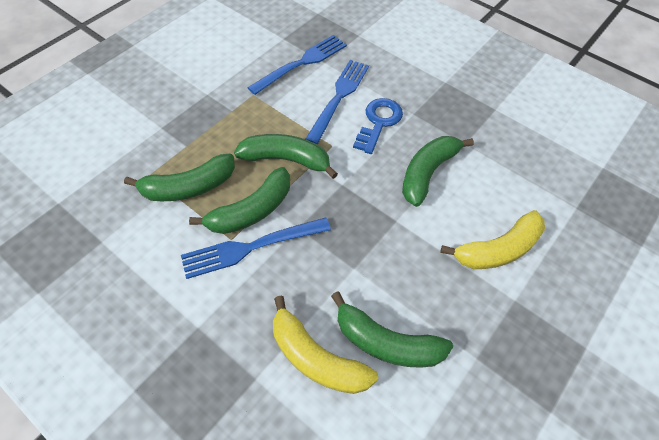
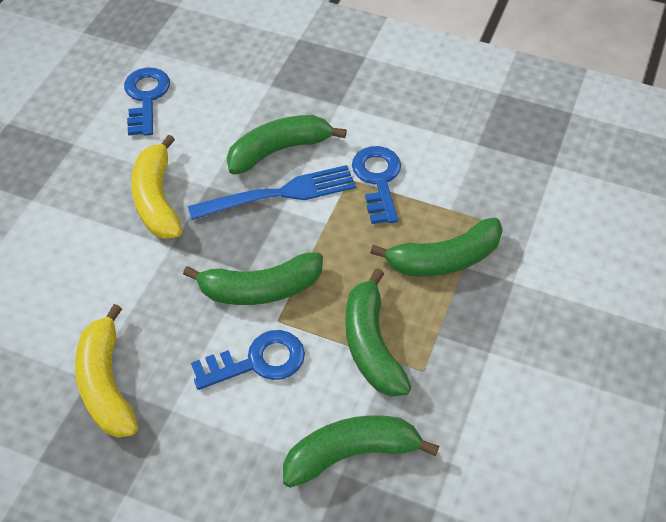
blue fork: [181,217,331,279] [247,35,347,95] [306,60,369,144] = 3 -> [188,165,356,220] = 1
blue key: [353,98,403,154] = 1 -> [124,67,170,136] [191,330,305,390] [352,146,401,224] = 3

